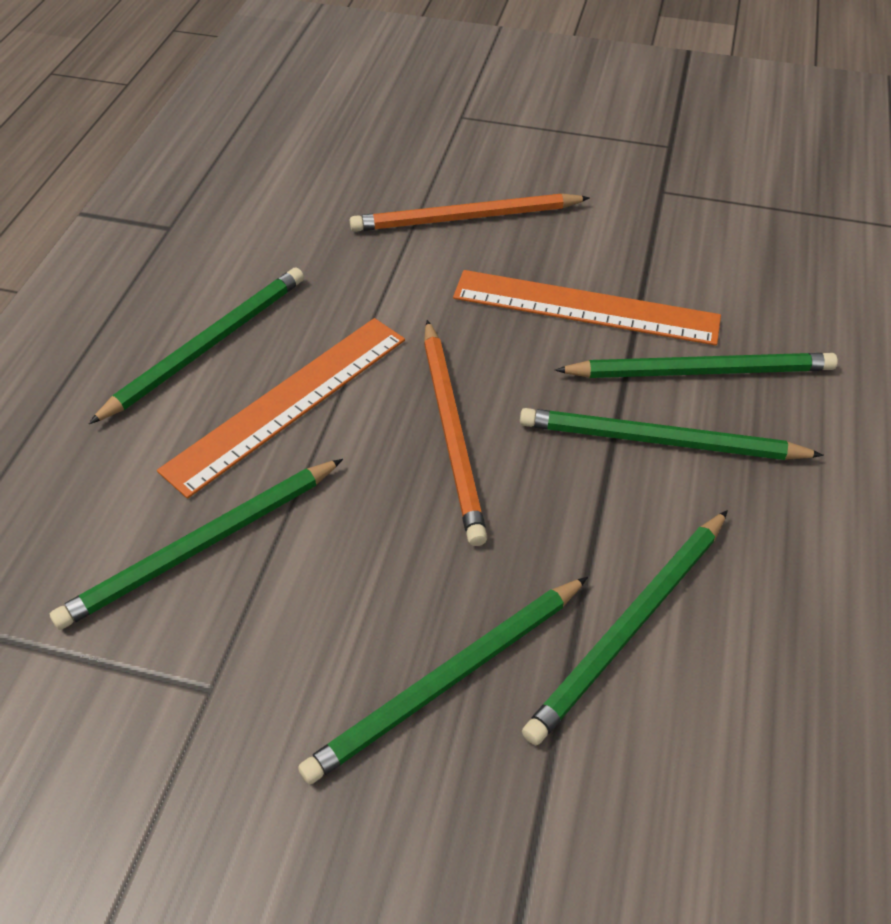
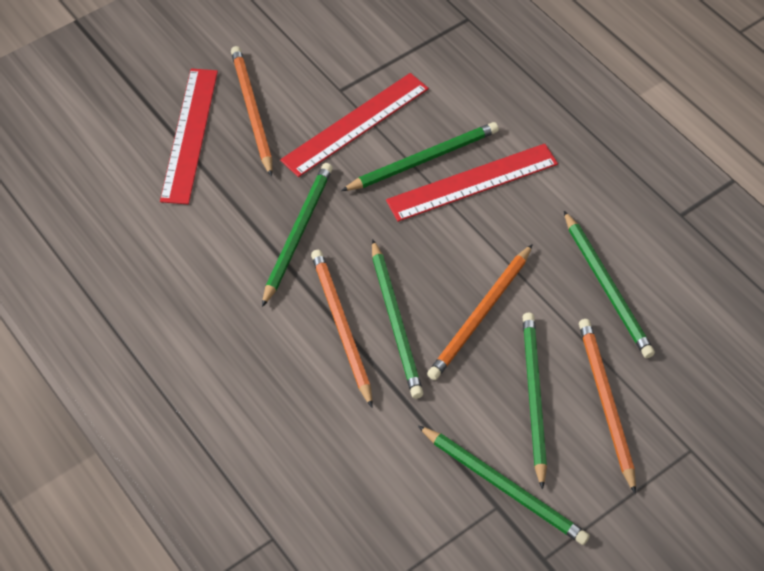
orange pencil: [350,193,590,232] [424,320,488,546] = 2 -> [231,46,272,177] [311,250,373,407] [427,244,533,380] [579,319,636,494] = 4
orange ruler: [157,318,405,499] [453,270,721,346] = 2 -> none = 0
red ruler: none = 0 -> [160,68,218,204] [280,73,429,177] [386,144,558,222] = 3

